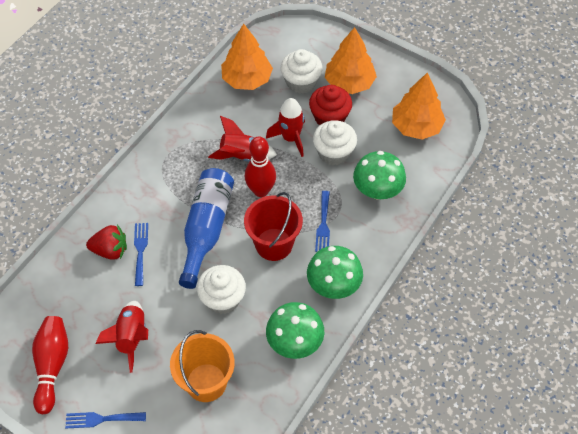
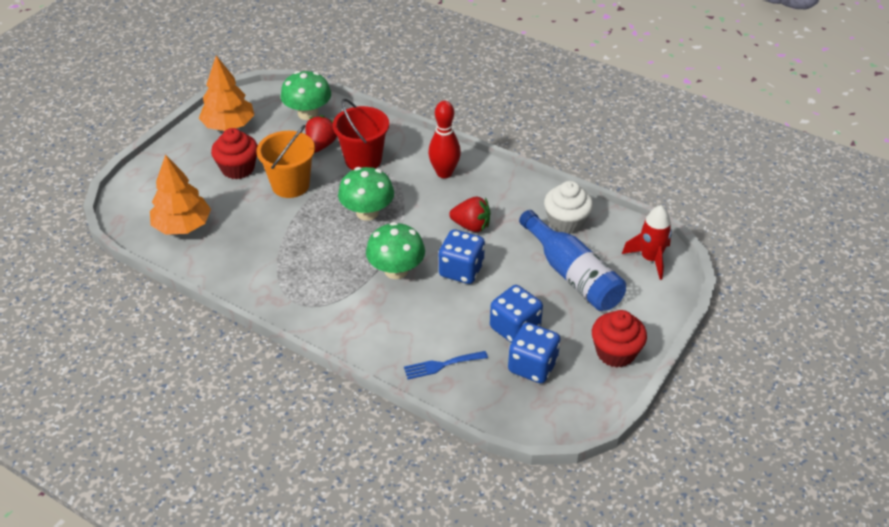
blue dice: none = 0 -> [439,229,485,284] [490,285,543,343] [508,322,560,383] = 3
blue fork: [65,412,146,428] [134,223,148,286] [315,191,330,252] = 3 -> [404,351,488,379] = 1
orange tree: [221,24,273,90] [325,27,377,94] [392,72,446,140] = 3 -> [150,154,211,235] [199,56,254,131] = 2
red bowling pin: [32,316,68,415] [245,136,276,197] = 2 -> [428,101,461,178] = 1
red cupcake: [309,85,352,125] = 1 -> [211,128,258,179] [592,310,647,368] = 2
red rocket: [95,301,148,373] [208,116,277,162] [266,98,305,157] = 3 -> [622,205,672,280] = 1
red strawberry: [86,225,127,260] = 1 -> [305,115,337,153] [449,197,491,232] = 2
white cupcake: [197,265,246,314] [281,49,323,94] [313,120,357,165] = 3 -> [544,181,593,234] = 1

